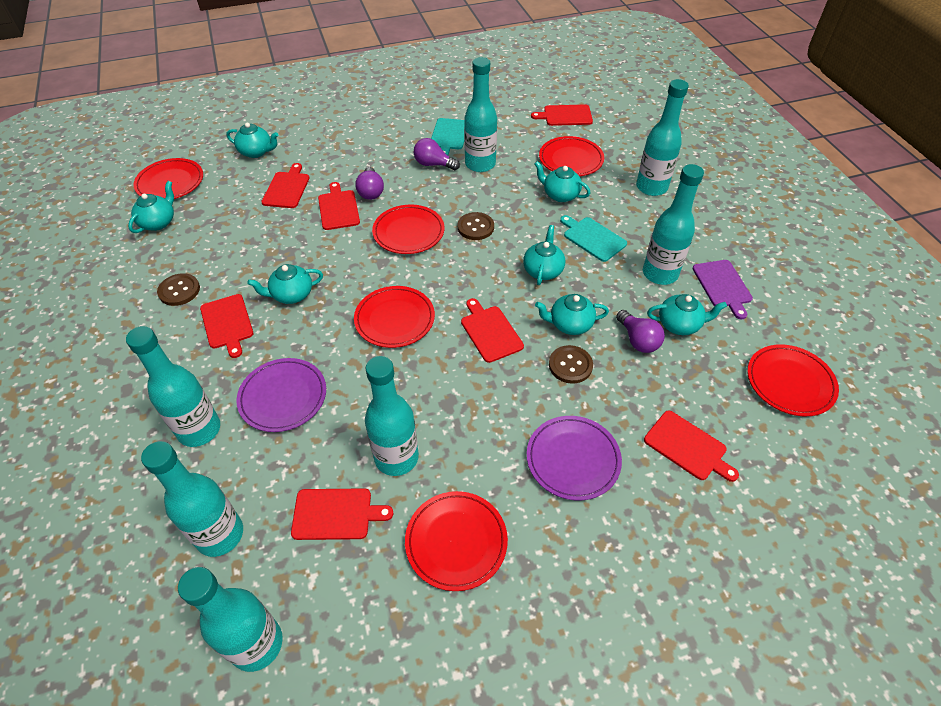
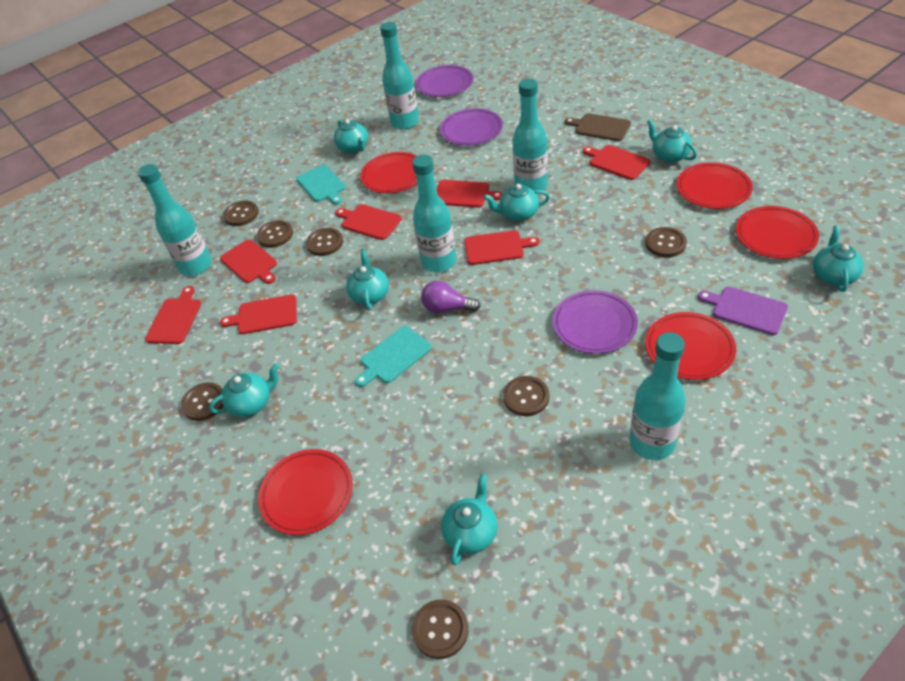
brown button: [157,273,200,306] [458,212,494,240] [549,345,593,384] = 3 -> [181,382,223,421] [223,201,259,226] [257,220,293,248] [306,228,343,256] [412,599,469,659] [503,376,549,416] [645,227,687,257] = 7
brown cutting board: none = 0 -> [565,113,631,141] = 1
purple light bulb: [355,167,384,200] [414,138,460,170] [616,310,665,353] = 3 -> [421,281,480,313] = 1
purple plate: [236,358,326,432] [527,416,622,500] = 2 -> [416,65,473,97] [440,108,503,146] [553,290,638,354] = 3
red plate: [134,158,203,199] [354,286,435,348] [372,205,444,254] [405,491,508,591] [539,136,604,176] [747,344,839,416] = 6 -> [258,449,353,535] [360,152,417,194] [645,312,736,380] [677,162,753,209] [736,206,819,259] = 5
turquoise bottle: [126,326,220,447] [141,441,243,557] [178,567,283,672] [365,356,419,476] [464,57,497,172] [636,79,689,196] [643,164,704,285] = 7 -> [138,164,212,276] [380,22,419,130] [412,155,456,272] [513,79,548,192] [630,332,686,460] = 5

